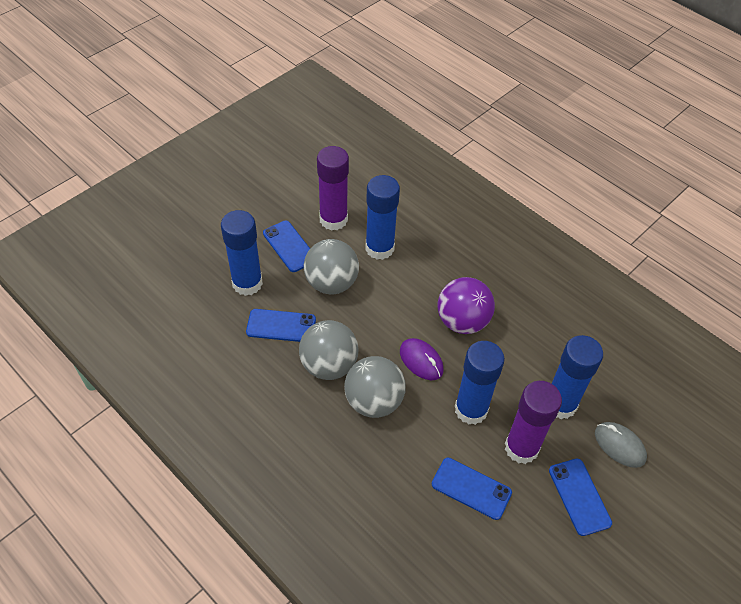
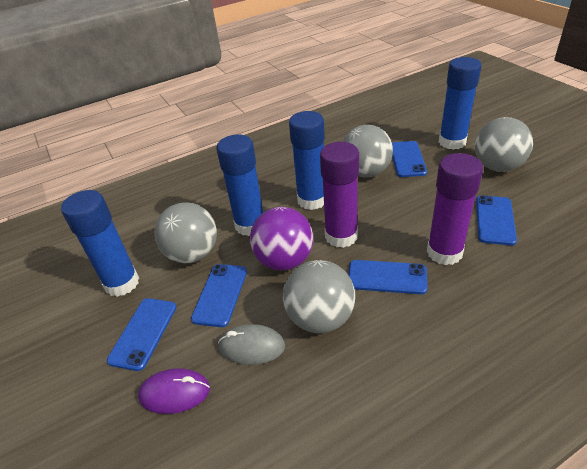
blue phone: [246,309,316,342] [263,221,310,272] [432,457,512,520] [549,458,612,536] = 4 -> [107,298,176,371] [191,264,247,327] [348,260,427,294] [392,141,427,177] [476,195,517,245] = 5
grey ball: [299,320,358,380] [304,239,359,294] [344,356,406,418] = 3 -> [154,202,217,263] [283,260,356,333] [342,125,393,178] [475,117,533,172] = 4

